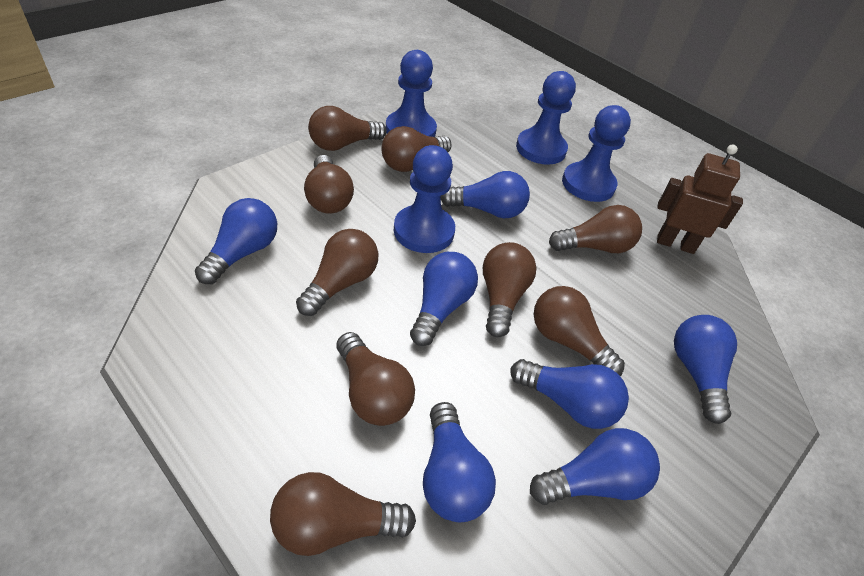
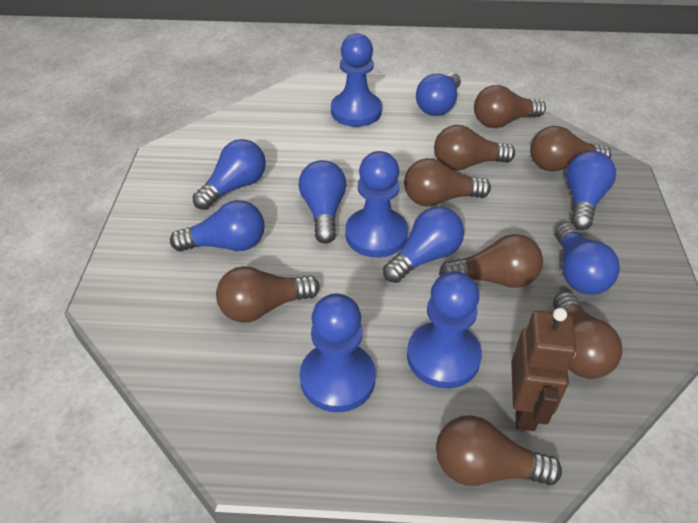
brown light bulb: [270,472,416,556] [296,229,378,316] [304,155,354,214] [308,106,387,151] [336,332,415,426] [381,126,452,172] [483,242,536,337] [534,286,625,376] [549,205,642,253] = 9 -> [216,266,320,323] [404,158,491,206] [434,125,515,171] [436,415,562,486] [439,234,543,288] [474,85,546,128] [530,126,611,172] [553,292,623,379] = 8

